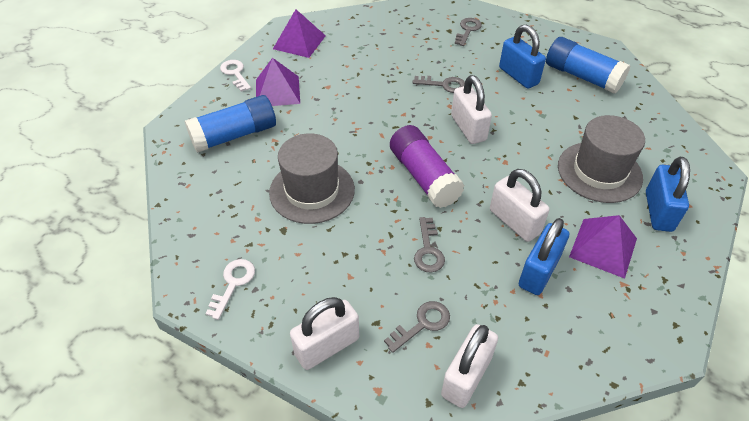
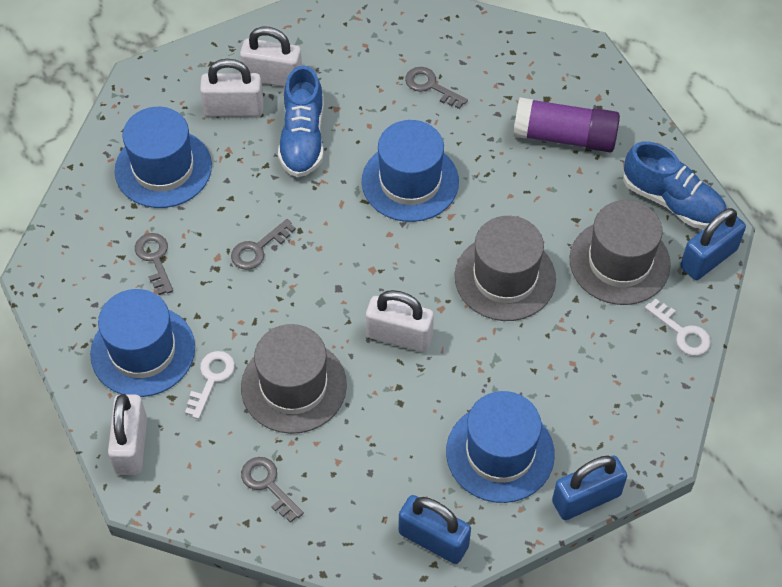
blue glue stick: [185,95,276,153] [546,37,630,94] = 2 -> none = 0
blue hat: none = 0 -> [90,289,195,397] [115,107,212,208] [362,120,459,222] [446,391,555,503] = 4
blue shoe: none = 0 -> [278,65,324,178] [623,141,727,229] = 2
grey hat: [269,133,355,224] [558,115,645,203] = 2 -> [241,324,347,434] [455,216,556,321] [570,200,671,305] = 3
purple pyramid: [256,58,300,106] [273,9,326,58] [569,215,637,279] = 3 -> none = 0

